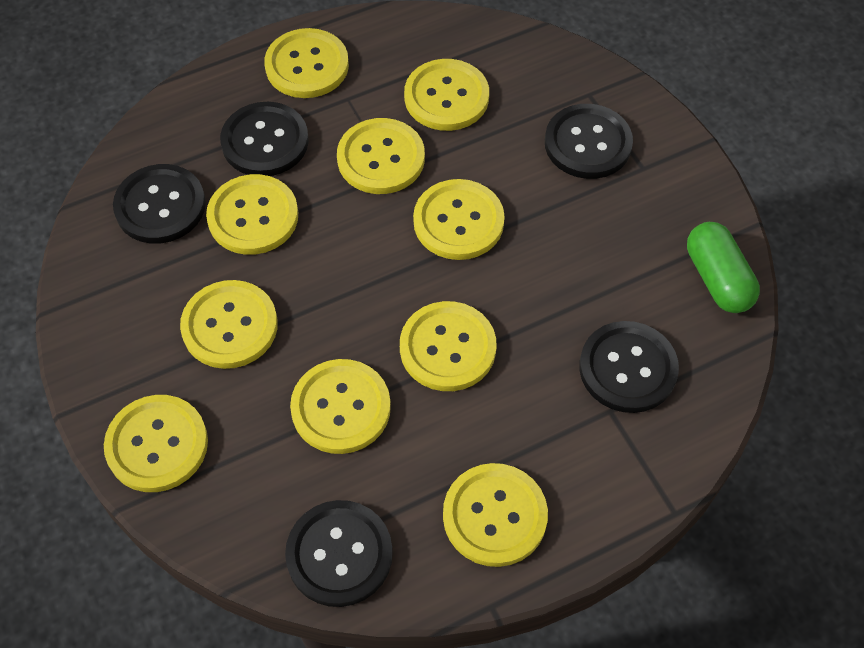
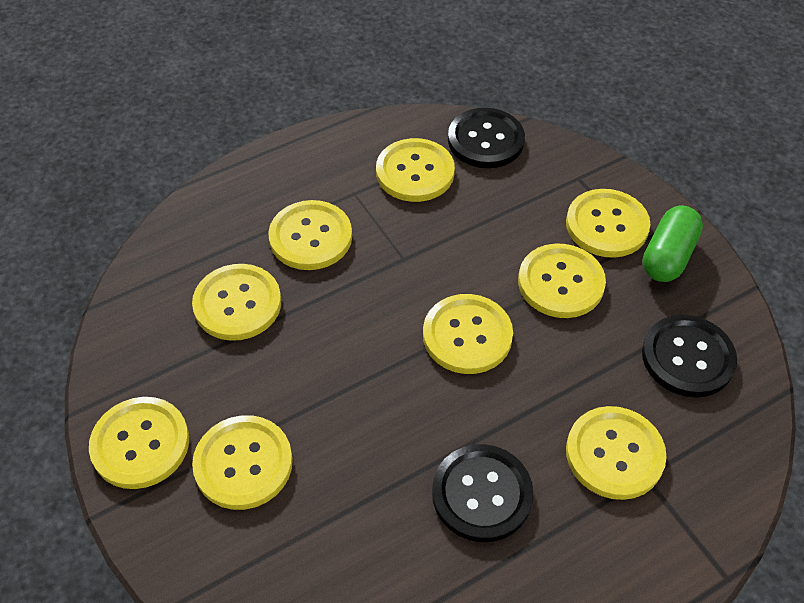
black button: [113,164,206,244] [220,102,309,176] [285,500,393,607] [545,104,633,179] [579,321,679,413] = 5 -> [432,444,533,542] [448,108,525,168] [642,315,737,398] = 3
yellow button: [104,395,208,492] [180,280,278,369] [206,174,298,255] [264,28,349,98] [290,359,391,454] [337,118,425,194] [400,301,496,391] [404,59,489,131] [413,179,505,260] [443,463,548,567] = 10 -> [89,397,189,489] [192,264,281,341] [192,415,293,510] [268,200,352,270] [376,138,455,202] [423,294,513,374] [518,244,606,318] [566,189,651,258] [566,406,667,500] = 9

